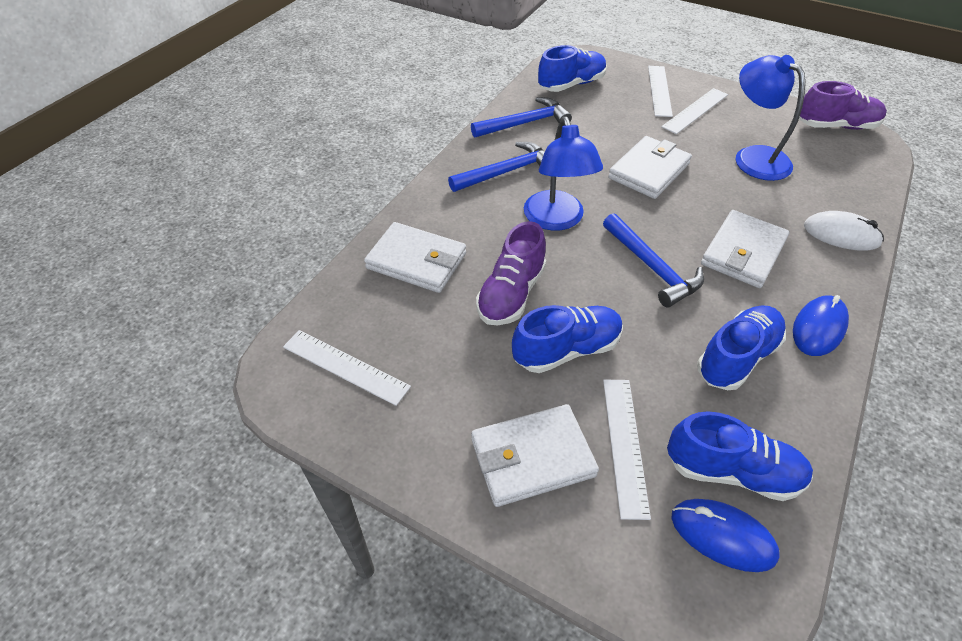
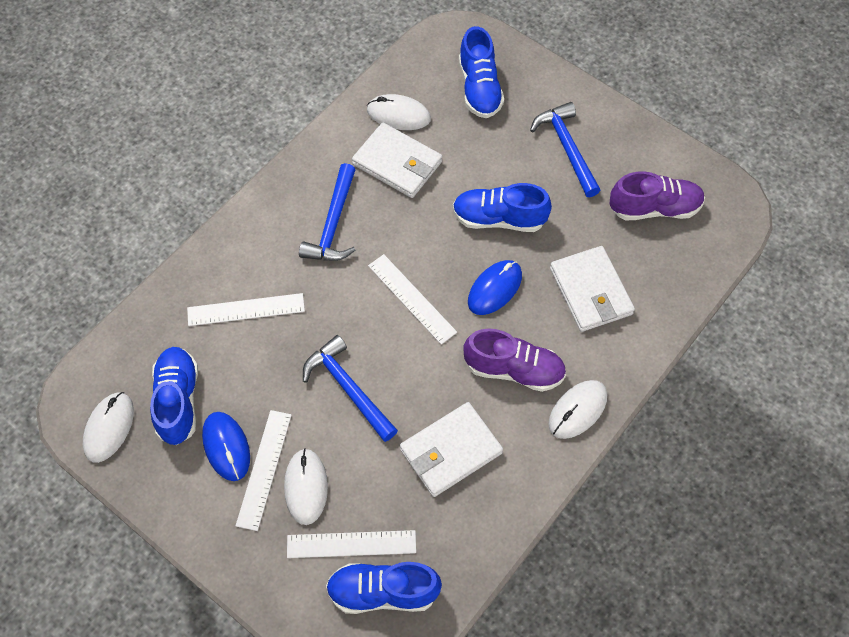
blue lamp: [524,117,603,231] [736,55,805,181] = 2 -> none = 0
white mouse: [804,211,884,251] = 1 -> [83,392,134,463] [284,448,328,525] [367,94,431,130] [549,380,607,439] = 4
white wallet: [364,222,466,293] [471,404,599,507] [608,136,692,199] [701,210,789,288] = 4 -> [352,123,442,198] [400,402,503,497] [550,246,635,332] = 3

